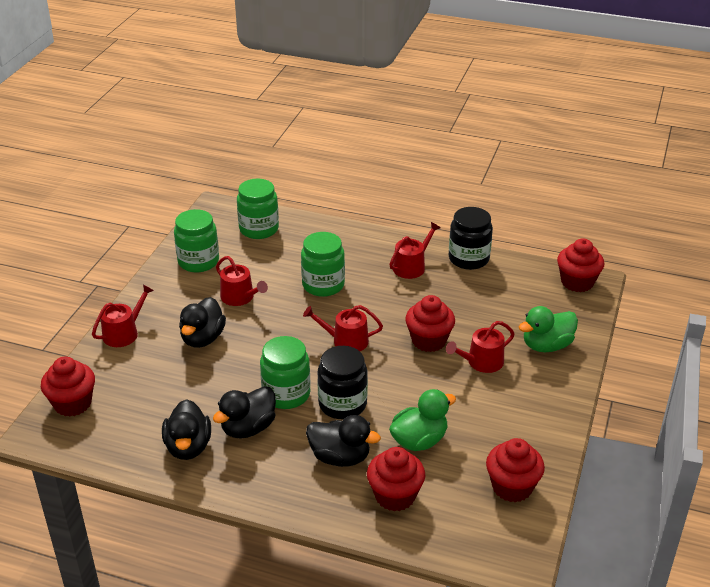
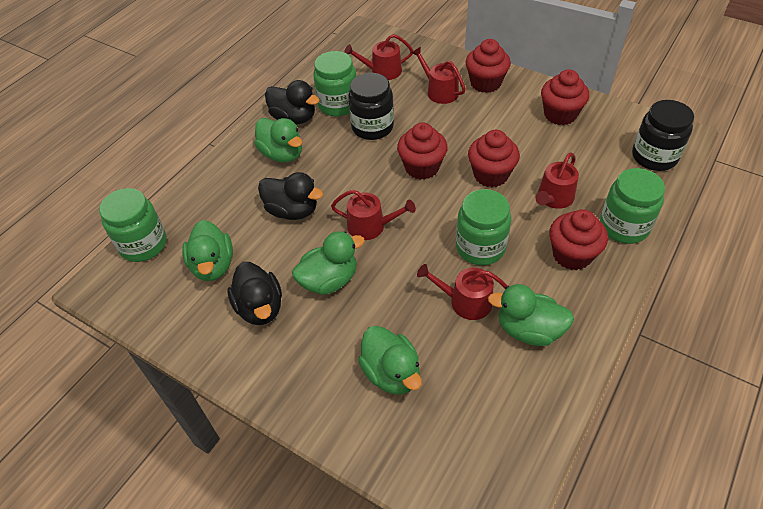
black duck: [162,399,211,460] [179,297,226,348] [213,386,276,438] [306,415,381,467] = 4 -> [227,262,282,325] [258,172,323,220] [265,80,319,124] = 3
green duck: [389,389,456,451] [519,306,578,352] = 2 -> [182,220,233,281] [254,118,302,163] [292,231,365,295] [358,326,422,395] [488,284,574,346] = 5

